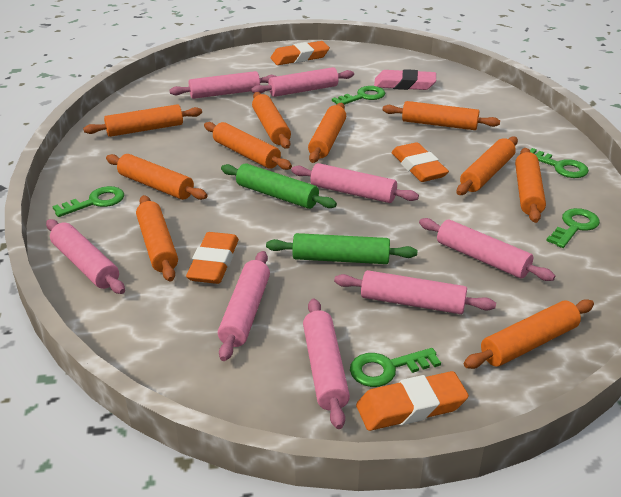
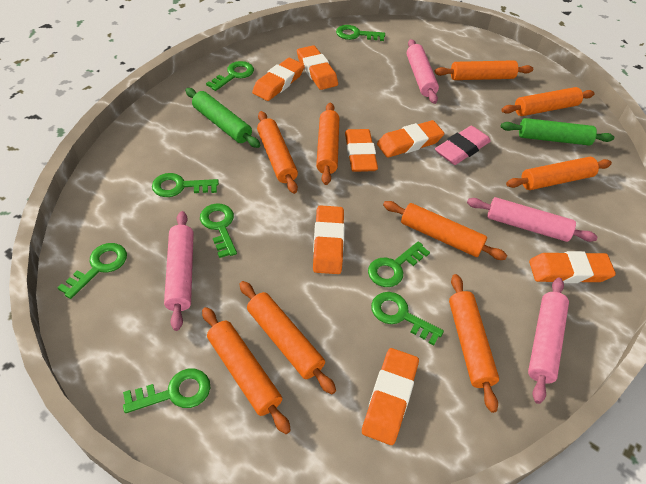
green key: [52,186,124,217] [332,86,385,105] [350,348,441,387] [530,148,589,178] [546,208,600,248] = 5 -> [57,243,127,299] [123,369,210,413] [152,173,219,197] [200,203,237,258] [206,61,254,91] [336,25,385,41] [368,241,430,287] [371,292,444,346] = 8
orange eraser: [186,232,239,284] [270,41,330,65] [356,371,469,431] [391,142,449,182] = 4 -> [252,58,304,101] [297,45,338,90] [313,205,345,274] [345,129,378,172] [362,348,419,445] [377,120,444,158] [529,251,616,283] = 7
orange rolling pin: [83,104,202,137] [106,154,207,200] [136,195,178,281] [204,122,292,170] [252,92,291,149] [308,103,346,163] [382,101,500,130] [457,136,518,195] [464,299,594,369] [515,148,546,223] = 10 -> [202,307,291,434] [239,281,336,394] [257,111,298,194] [316,103,339,185] [383,201,507,260] [435,60,533,80] [449,274,499,413] [501,87,595,116] [506,157,612,190] = 9
pink rolling pin: [46,219,125,294] [170,71,277,99] [218,251,270,361] [251,67,354,97] [291,163,419,203] [303,299,350,429] [334,270,496,314] [419,218,555,281] = 8 -> [164,211,194,331] [406,39,439,104] [467,197,598,242] [528,278,569,404] = 4

